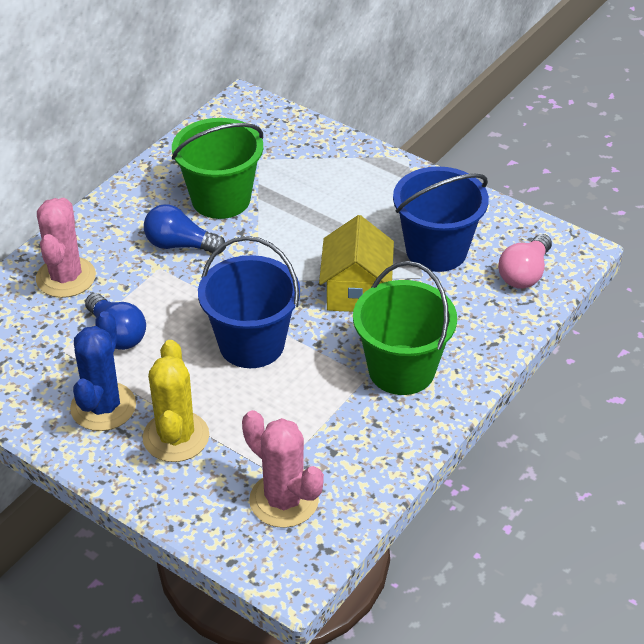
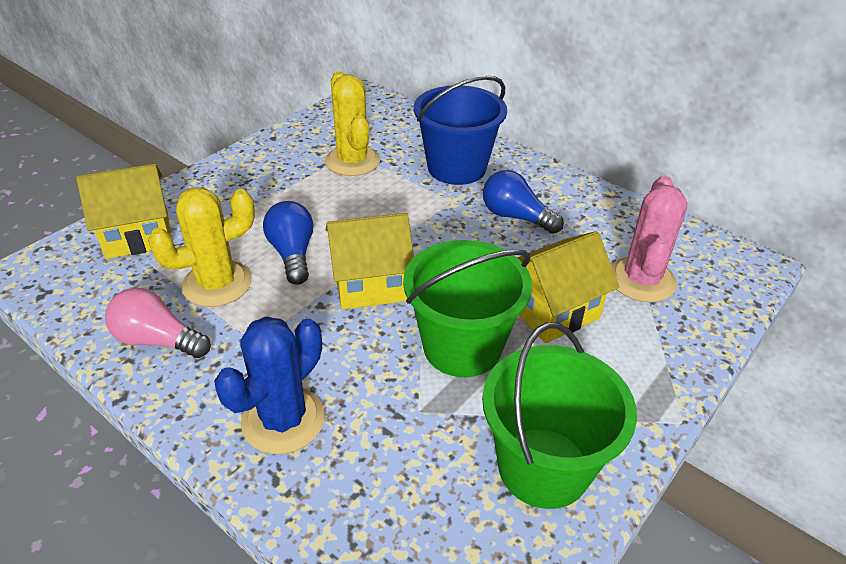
blue bucket: [198,236,300,368] [393,166,489,272] = 2 -> [414,75,507,185] = 1
pink cactus: [36,198,96,298] [242,410,324,528] = 2 -> [611,175,688,302] = 1
yellow cactus: [142,340,209,462] = 1 -> [148,187,255,307] [325,71,380,176] = 2
yellow house: [319,215,394,312] = 1 -> [76,164,170,259] [326,213,414,310] [517,231,619,343] = 3

